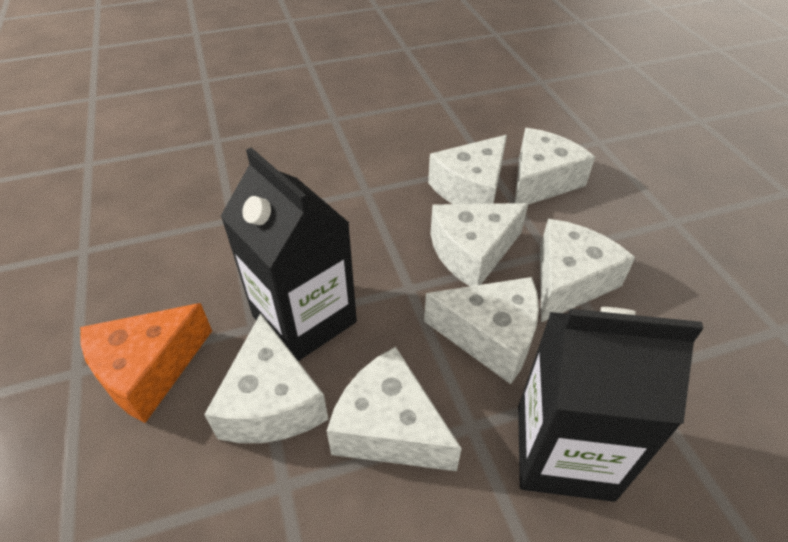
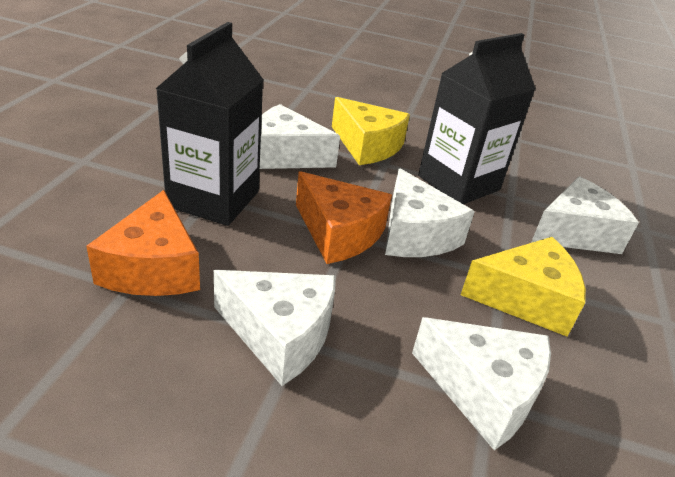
orange cheese: [80,303,212,423] = 1 -> [86,190,200,296] [296,171,392,264] = 2
white cheese: [204,313,329,443] [327,347,462,471] [424,277,539,384] [428,135,507,204] [431,203,529,286] [515,128,595,205] [540,219,635,322] = 7 -> [214,270,336,386] [260,104,340,169] [385,168,475,257] [412,317,551,450] [531,177,639,254] = 5
yellow cheese: none = 0 -> [332,97,410,165] [461,237,586,337] = 2

